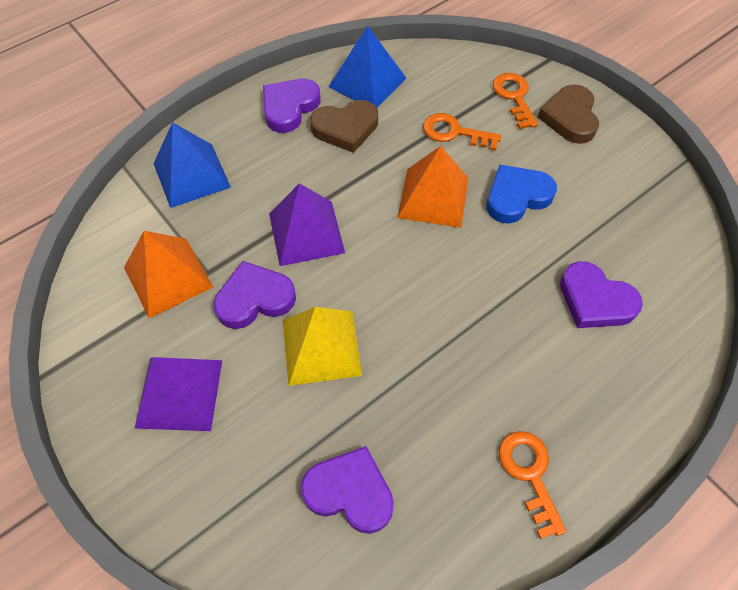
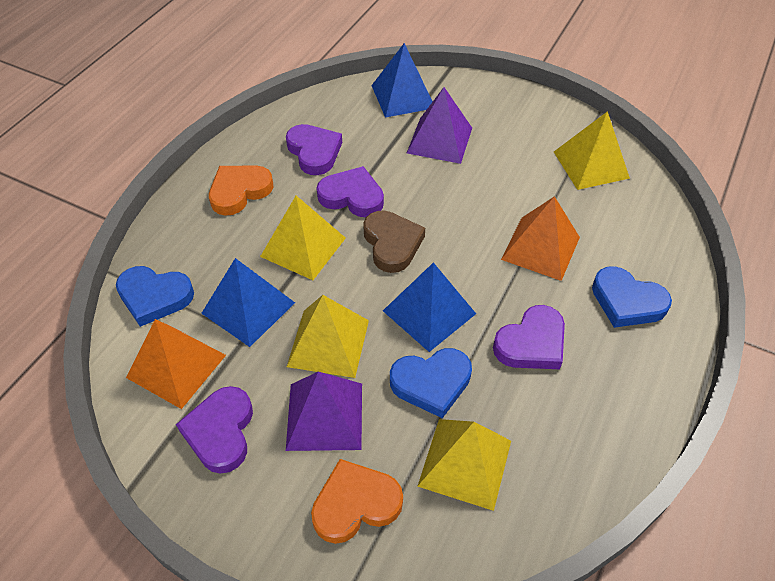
blue heart: [487,164,557,224] = 1 -> [116,266,194,327] [390,348,472,418] [592,266,672,328] = 3
blue pyramid: [153,122,231,208] [329,25,406,108] = 2 -> [201,258,295,347] [371,43,433,118] [383,262,476,352] = 3
brown heart: [310,100,378,153] [538,84,599,144] = 2 -> [363,211,425,273] = 1
orange heart: none = 0 -> [209,166,274,216] [311,459,403,544] = 2
orange key: [423,113,501,151] [493,73,538,129] [499,431,566,539] = 3 -> none = 0
yellow pyramid: [283,307,362,386] = 1 -> [260,196,346,280] [287,295,369,378] [417,419,511,511] [554,111,630,190] = 4

